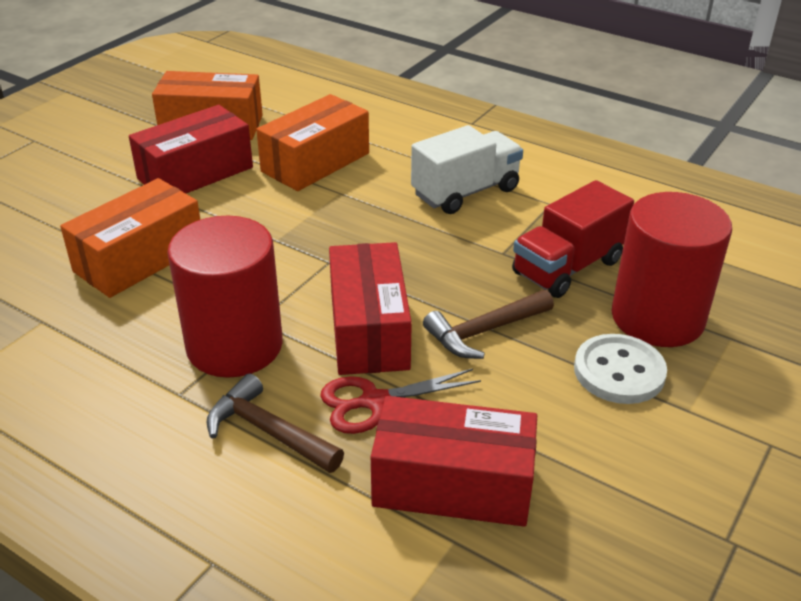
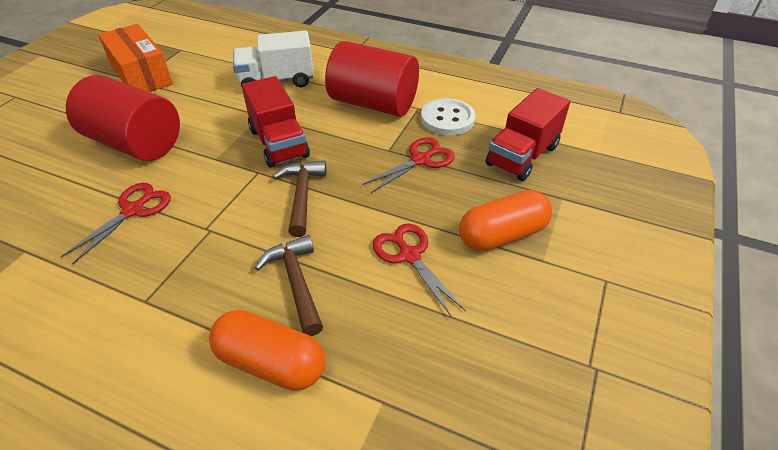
orange box: [60,178,200,298] [152,71,263,140] [256,94,369,191] = 3 -> [98,24,173,92] = 1
orange capsule: none = 0 -> [209,310,325,391] [459,190,552,251] = 2
red box: [129,105,253,193] [329,242,412,375] [371,396,537,527] = 3 -> none = 0
red scissors: [320,369,481,434] = 1 -> [61,183,171,265] [362,137,455,193] [372,223,466,317] = 3
red truck: [512,180,634,298] = 1 -> [242,76,310,168] [486,88,570,181] = 2

